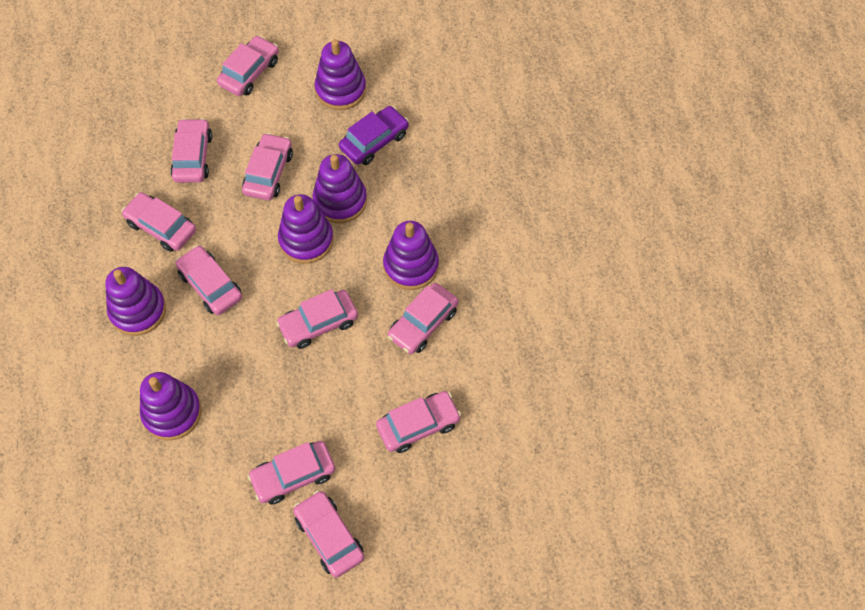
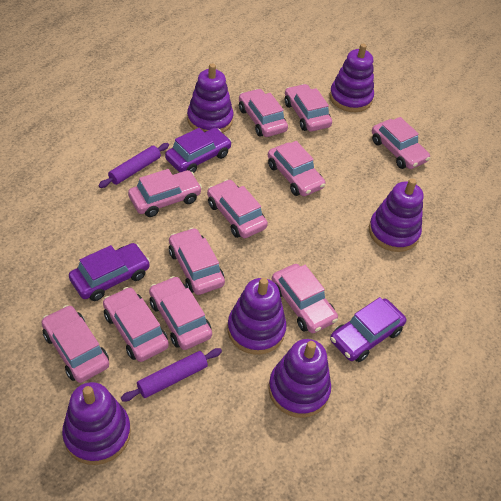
pink car: [122,192,196,252] [170,118,212,183] [175,246,242,315] [217,36,279,96] [242,133,293,200] [248,441,335,504] [276,289,358,349] [293,490,364,578] [376,391,461,453] [388,283,459,354] = 10 -> [41,305,109,383] [103,287,169,362] [128,169,202,217] [149,276,212,350] [169,228,225,295] [207,179,268,238] [239,89,288,137] [268,141,325,196] [272,264,338,333] [285,84,332,132] [372,117,430,169] = 11
purple car: [339,106,409,165] = 1 -> [69,243,150,301] [165,128,232,173] [330,297,406,362] = 3
purple rolling pin: none = 0 -> [98,143,169,188] [121,348,222,402] = 2

